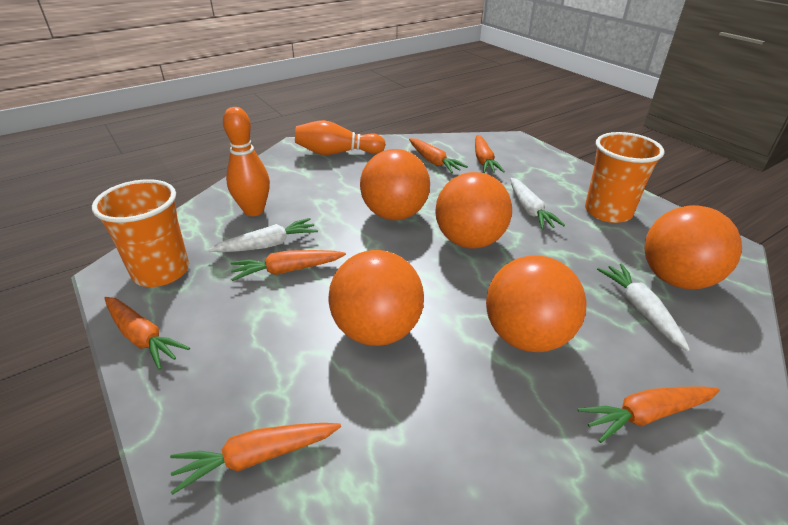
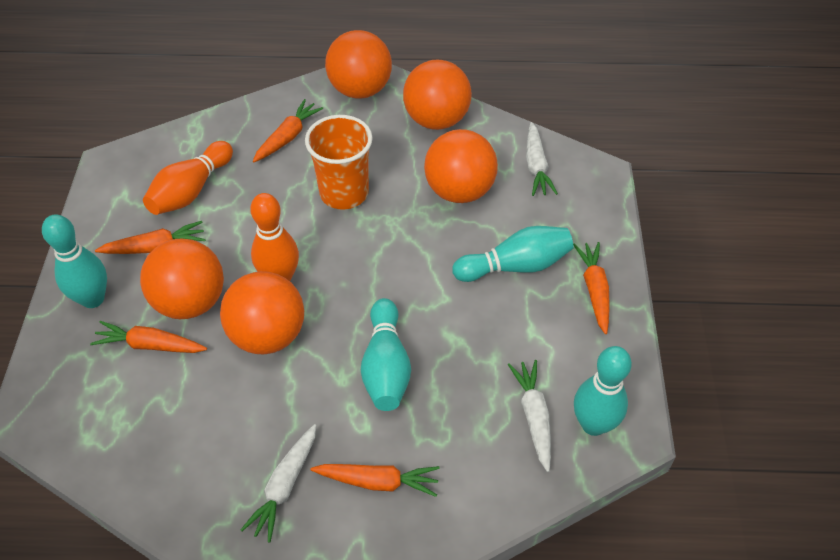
orange carrot: [105,297,190,370] [170,423,341,495] [231,250,346,281] [409,138,468,173] [475,135,505,173] [578,386,720,443] = 6 -> [90,321,207,353] [95,221,205,254] [253,99,323,162] [311,464,440,497] [573,242,610,334] = 5
orange cup: [92,179,189,287] [585,132,665,223] = 2 -> [305,115,373,210] = 1
turquoise bowling pin: none = 0 -> [42,214,107,308] [361,298,411,411] [452,226,574,282] [574,346,632,436] = 4

